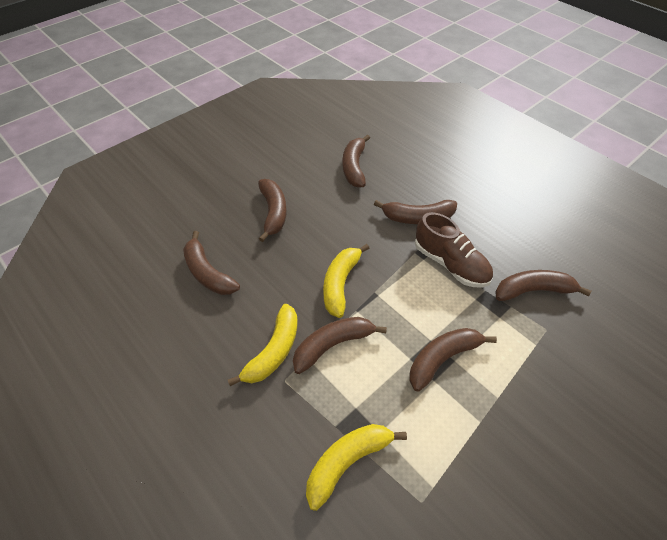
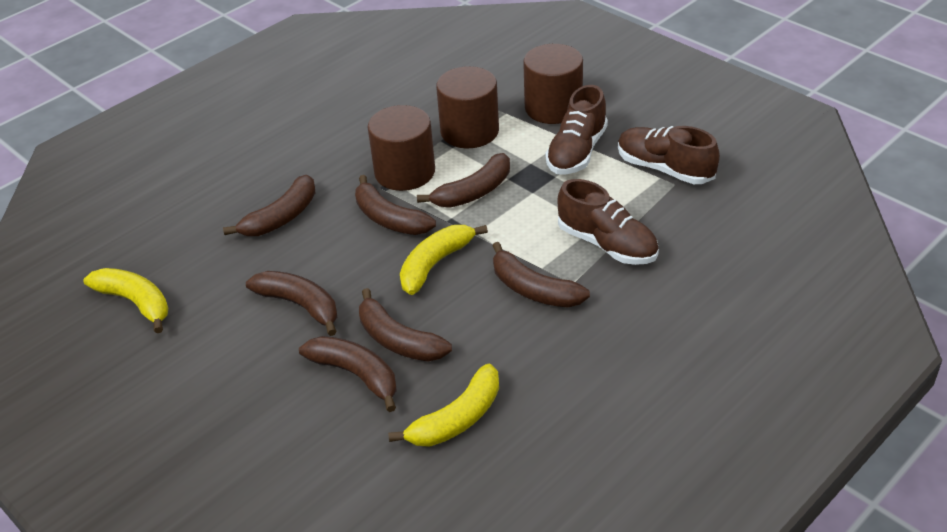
brown cylinder: none = 0 -> [368,105,435,191] [436,66,499,148] [523,44,583,124] = 3
brown shoe: [415,212,493,288] = 1 -> [546,85,608,174] [558,179,659,265] [618,126,720,184] = 3

